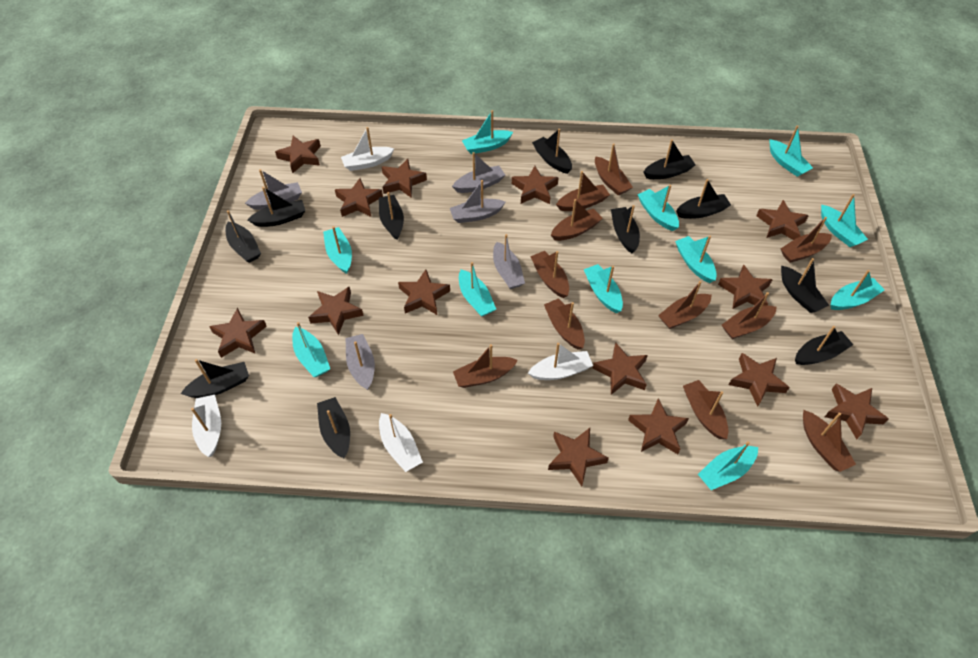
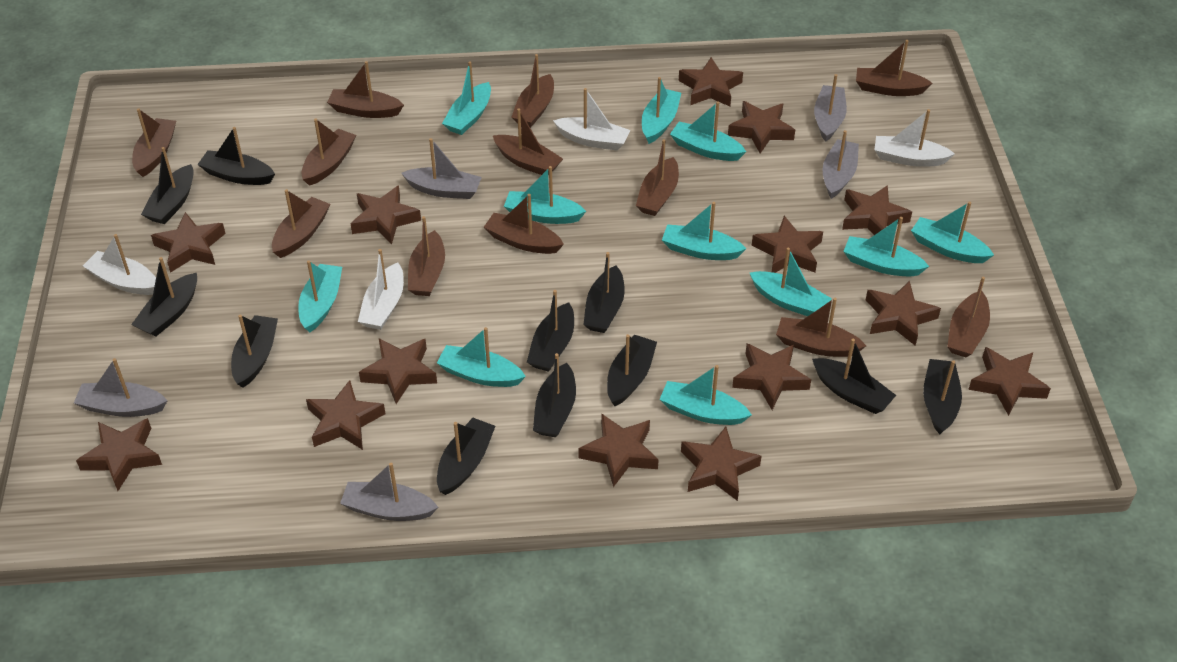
brown boat: [453,344,518,388] [530,251,569,298] [544,298,585,350] [551,199,603,241] [556,171,610,211] [595,143,633,196] [658,281,712,329] [683,380,729,439] [722,292,777,339] [781,217,832,263] [803,410,856,472] = 11 -> [132,108,176,177] [272,189,330,258] [301,118,356,186] [327,61,404,118] [408,216,445,296] [484,194,564,254] [493,109,563,176] [511,54,554,128] [636,139,679,216] [776,298,866,357] [856,40,933,96] [947,277,990,357] = 12

